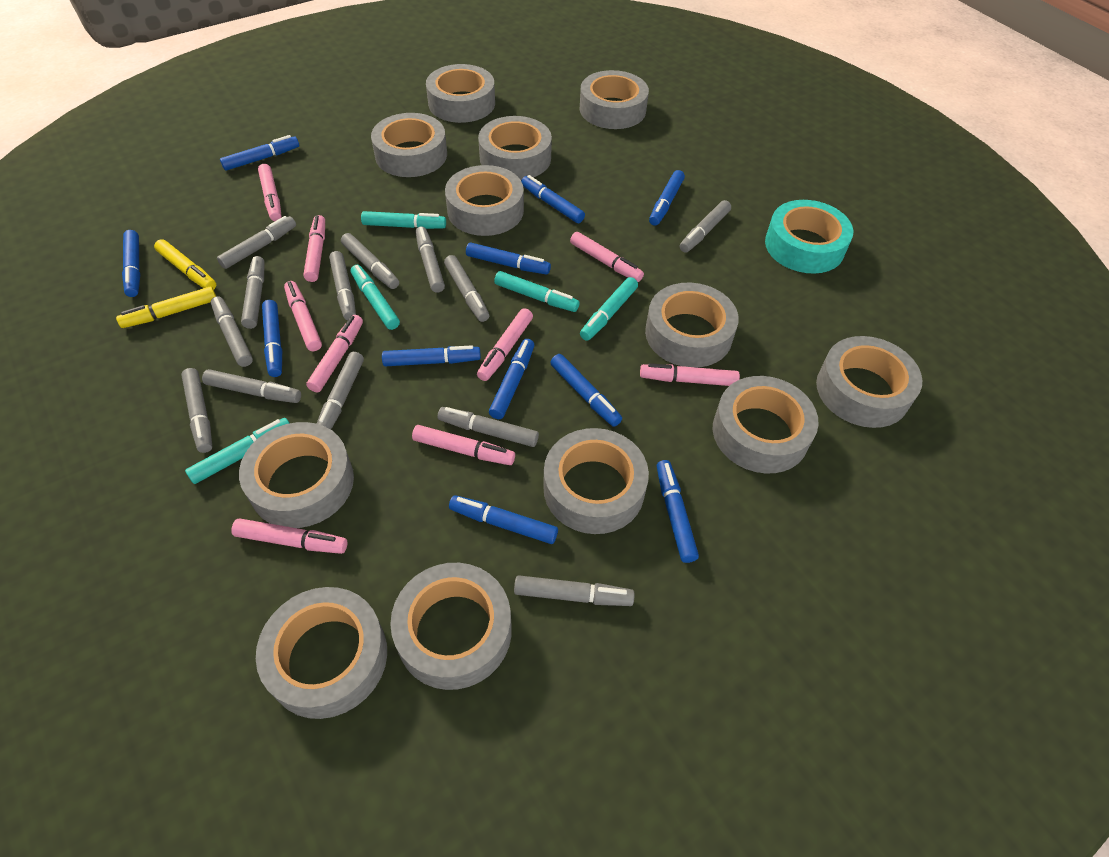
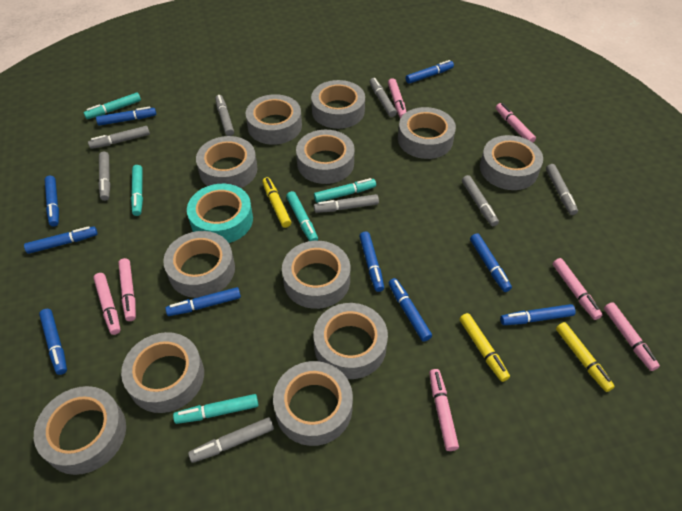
blue marker: [122,230,140,297] [220,135,299,171] [262,300,282,377] [382,345,481,367] [449,495,558,544] [466,242,551,275] [489,339,534,419] [521,175,585,223] [550,354,622,427] [649,170,685,226] [657,460,699,563] = 11 -> [24,226,98,254] [39,309,67,375] [44,176,59,227] [96,107,156,126] [165,287,241,316] [359,231,384,292] [389,278,432,342] [406,60,454,84] [470,233,512,292] [500,304,576,325] = 10
grey marker: [181,368,212,453] [202,369,301,403] [211,296,253,367] [217,216,296,269] [241,256,265,329] [317,352,364,430] [329,251,356,320] [341,233,399,289] [415,226,445,293] [438,407,539,447] [444,255,489,322] [514,575,635,606] [680,200,731,253] = 13 -> [88,126,150,149] [98,152,111,201] [188,417,274,463] [215,95,234,136] [314,194,379,213] [370,78,397,117] [462,175,499,226] [546,164,578,215] = 8
pink marker: [231,519,347,554] [258,164,282,221] [284,281,322,351] [303,215,325,282] [306,315,363,393] [412,425,515,465] [477,308,533,381] [570,232,644,282] [640,363,740,386] = 9 -> [93,273,121,335] [118,258,136,321] [388,78,406,118] [429,369,459,451] [496,103,536,143] [553,258,602,320] [604,302,660,371] = 7
yellow marker: [116,286,216,328] [154,239,216,290] = 2 -> [262,177,291,228] [460,313,510,382] [556,322,615,392] = 3

